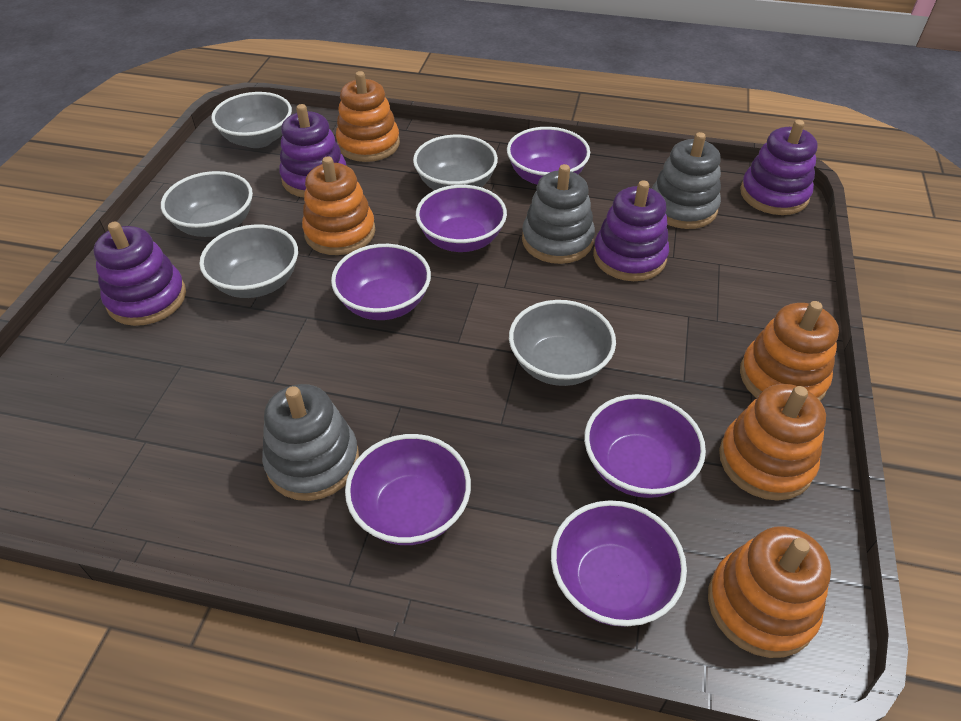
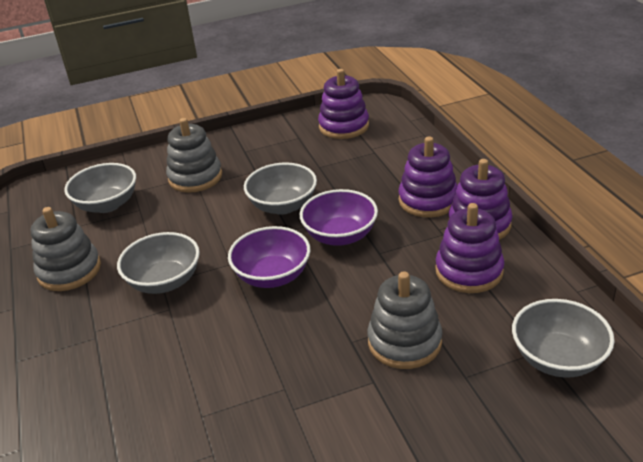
grey bowl: [161,171,253,237] [199,224,298,298] [211,92,292,148] [413,135,498,190] [509,300,616,386] = 5 -> [64,163,136,213] [117,232,200,294] [244,163,317,215] [512,299,615,378] = 4
orange stacking toy: [302,156,376,255] [336,71,400,162] [708,526,831,658] [719,384,826,501] [740,301,839,401] = 5 -> none = 0
purple bowl: [331,244,431,320] [345,434,471,545] [416,185,507,252] [507,127,590,185] [551,500,687,627] [584,394,706,498] = 6 -> [228,226,310,288] [300,189,378,246] = 2

